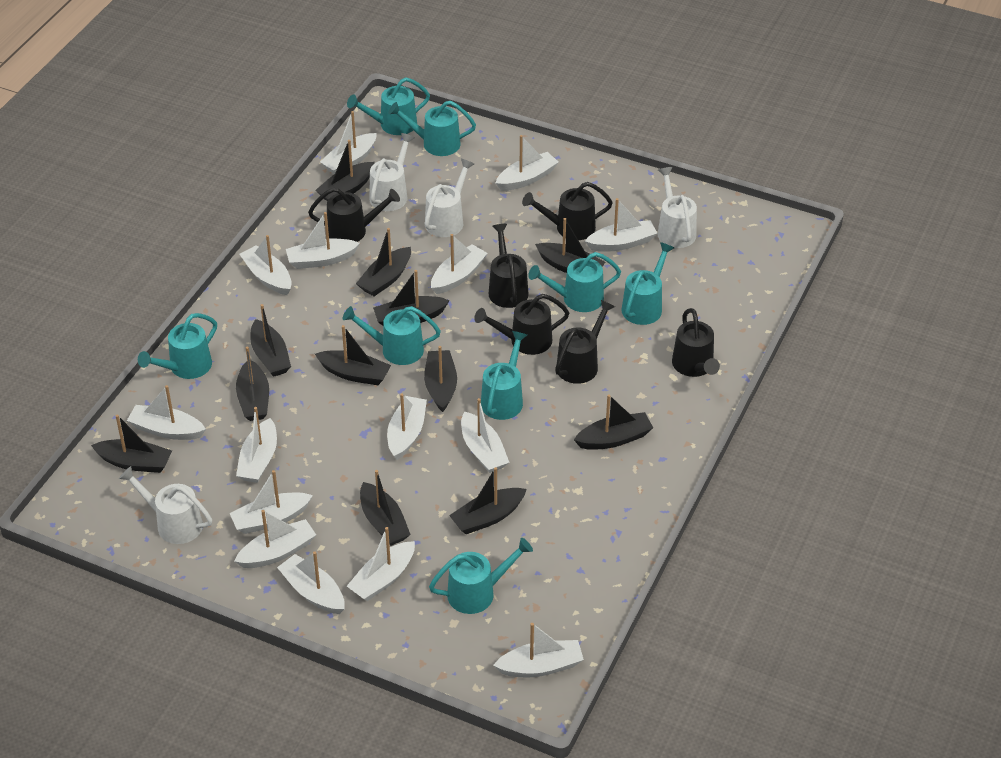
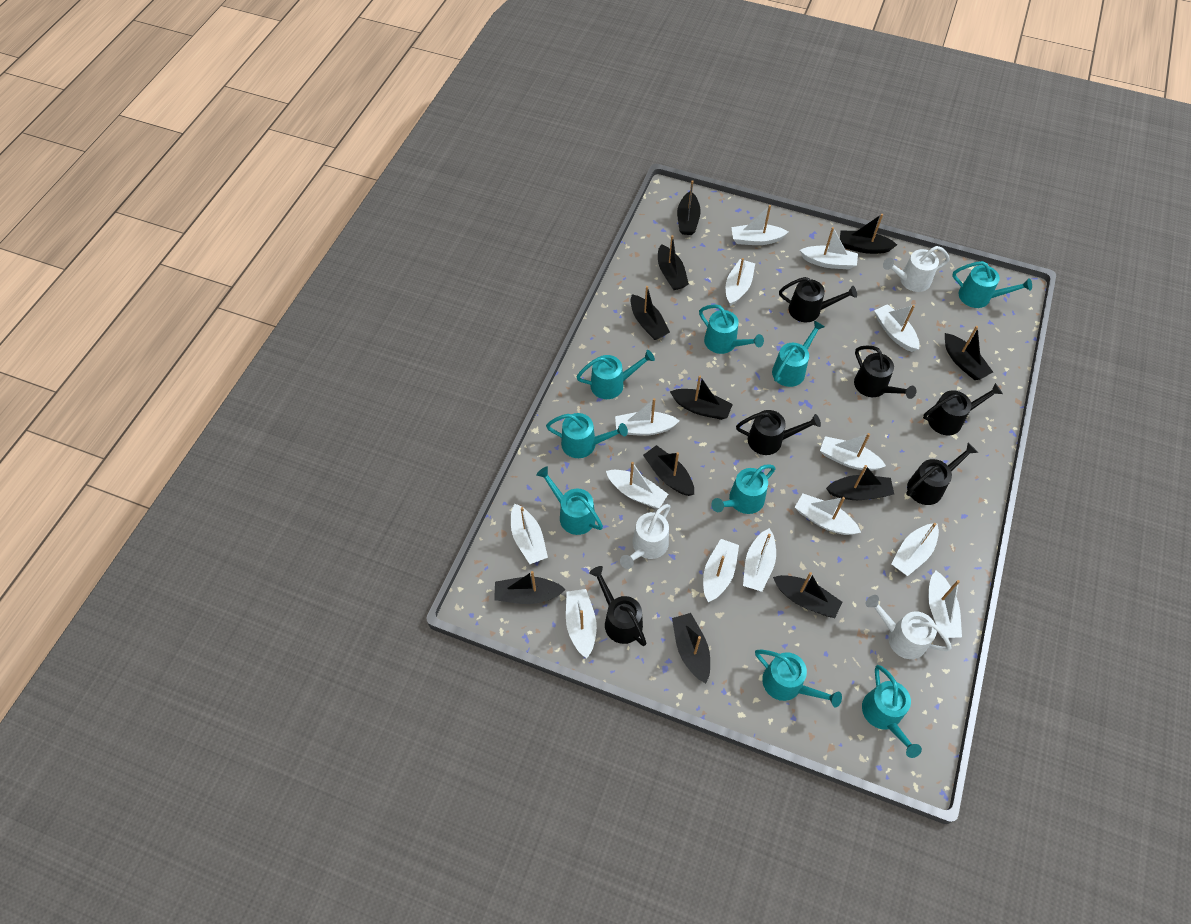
black boat: [91,415,172,473] [236,347,269,421] [250,304,291,377] [315,140,375,201] [315,325,391,385] [356,228,411,296] [360,470,411,546] [373,270,450,326] [424,346,457,412] [449,467,527,534] [535,218,605,273] [574,394,653,450] = 12 -> [494,571,566,604] [631,286,670,340] [643,445,694,496] [658,235,689,290] [670,376,733,420] [672,613,710,683] [677,180,701,235] [773,572,842,618] [826,465,894,500] [840,214,897,254] [945,326,993,380] = 11
turquoise watering can: [138,313,217,379] [343,306,441,365] [347,77,430,135] [388,101,476,156] [429,538,533,614] [481,331,527,420] [528,252,621,312] [622,242,674,325] = 8 -> [536,467,603,535] [546,413,628,458] [576,350,655,399] [699,304,764,354] [711,464,776,514] [755,649,842,707] [772,320,825,387] [862,665,922,758] [952,261,1032,308] = 9
white boat: [127,385,206,440] [230,470,313,534] [234,510,316,568] [236,407,277,483] [239,235,292,295] [277,551,345,614] [286,212,360,269] [320,111,377,174] [347,527,415,601] [387,393,427,460] [431,234,488,294] [461,398,510,473] [493,623,584,677] [496,135,559,191] [585,198,657,252] = 15 -> [511,504,548,564] [566,589,597,659] [606,462,668,508] [615,398,680,436] [703,539,739,602] [726,258,755,306] [731,205,788,245] [743,528,776,592] [795,493,861,535] [800,227,858,270] [820,433,886,471] [874,304,920,352] [891,523,939,576] [928,571,962,638] = 14
white watering can: [119,466,212,544] [369,133,415,211] [424,159,474,237] [658,167,697,248] = 4 -> [620,504,671,569] [866,595,952,659] [883,246,950,292] = 3

